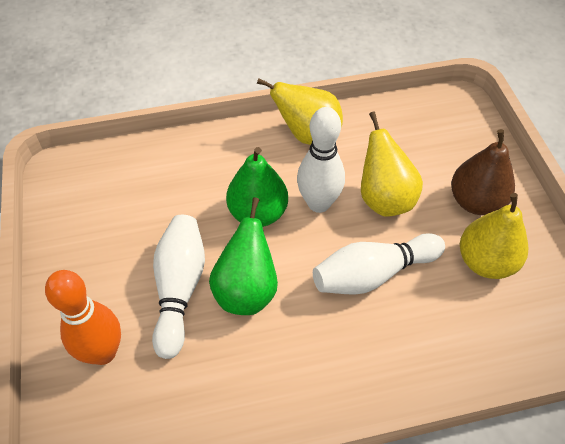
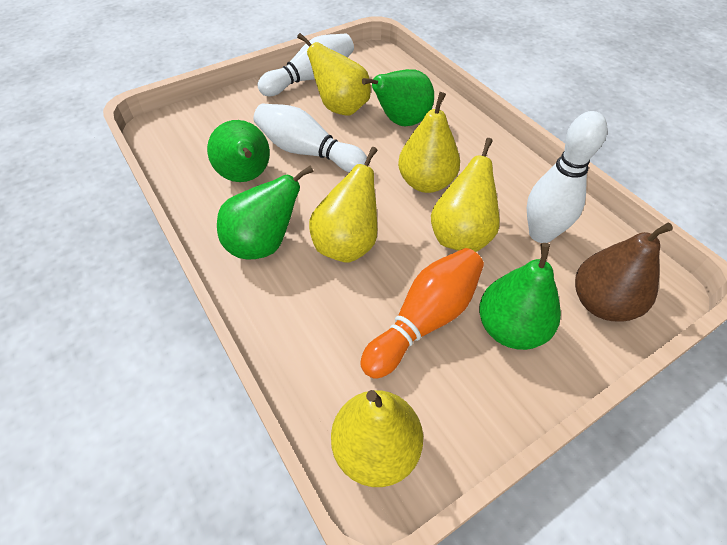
green pear: [209,197,278,315] [226,147,288,227] = 2 -> [207,120,270,182] [217,165,314,259] [362,69,434,126] [479,243,561,350] = 4
yellow pear: [257,78,343,145] [361,112,423,217] [460,193,528,279] = 3 -> [297,33,371,116] [309,147,378,263] [331,390,423,487] [398,92,460,193] [431,138,500,252] = 5

